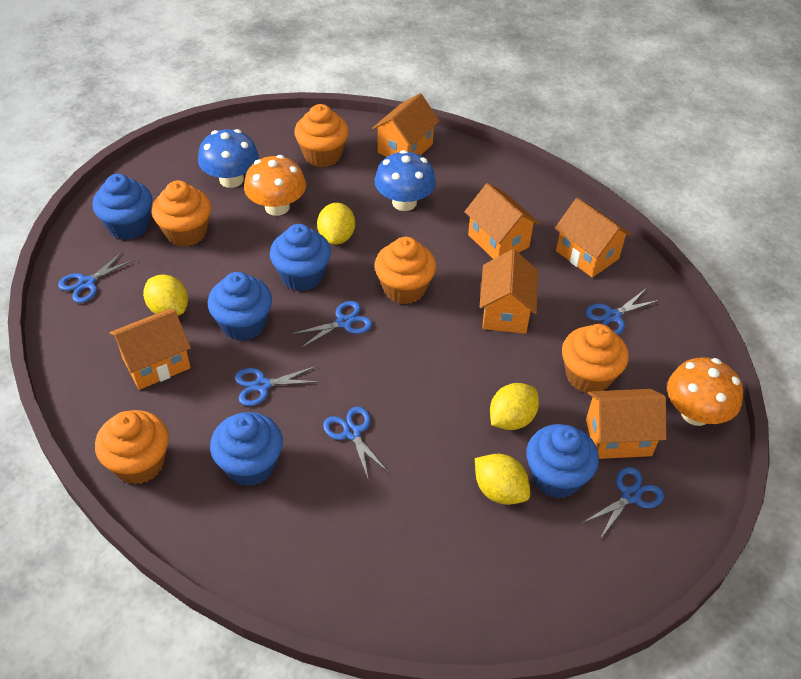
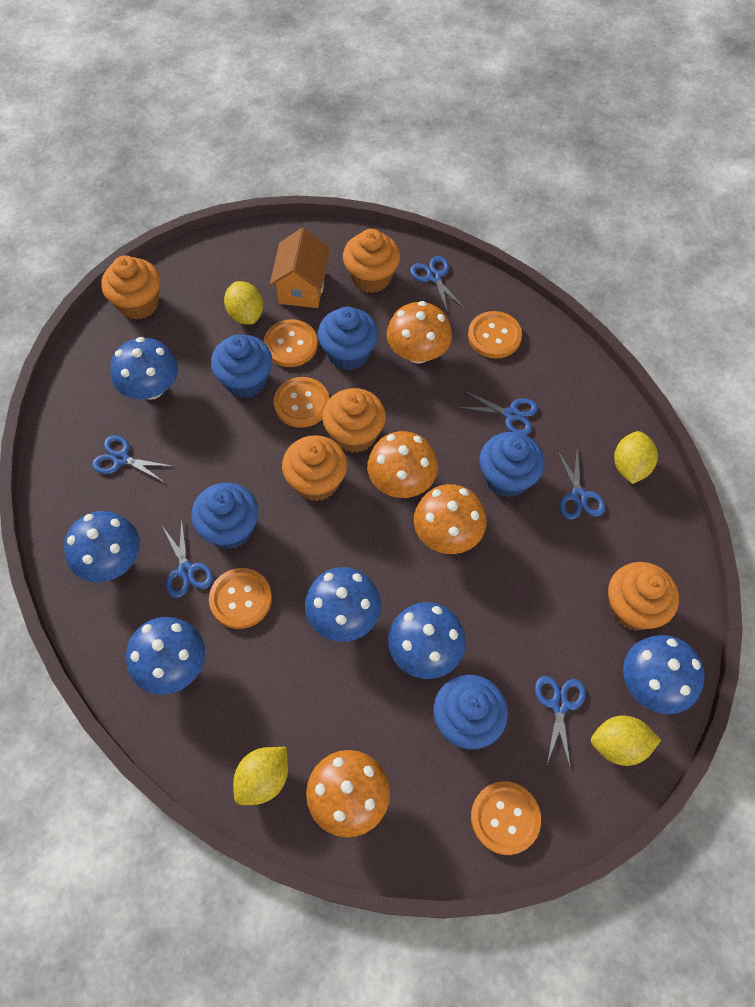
blue mushroom: [198,129,259,188] [375,150,436,211] = 2 -> [64,511,140,582] [110,337,178,400] [126,617,205,695] [305,567,381,642] [388,602,466,679] [623,635,705,714] = 6
orange button: none = 0 -> [209,568,272,629] [263,319,318,367] [274,377,329,428] [468,311,522,358] [471,781,541,855] = 5
orange house: [110,309,191,390] [372,93,440,157] [465,183,540,259] [480,249,538,334] [555,198,632,278] [586,389,667,459] = 6 -> [270,228,330,308] = 1
orange mushroom: [244,155,306,216] [667,357,743,426] = 2 -> [306,750,390,837] [367,431,438,498] [387,301,452,363] [414,484,487,554] = 4

